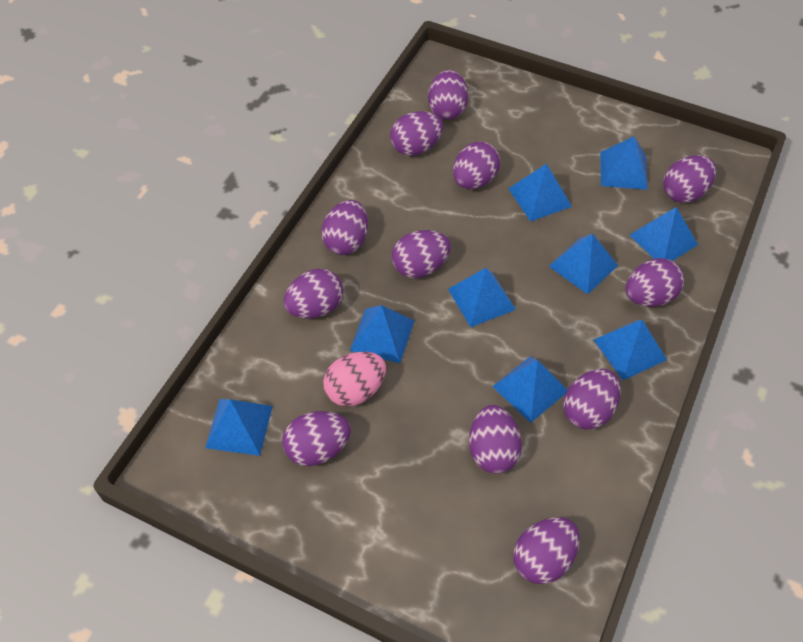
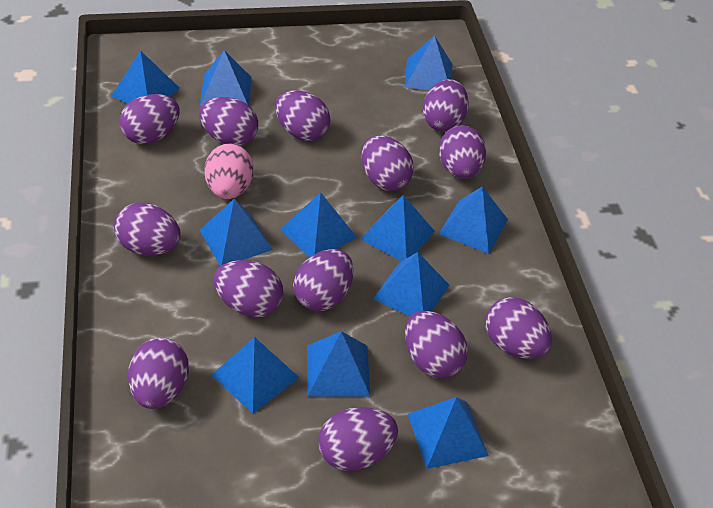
blue pyramid: [205,399,273,456] [350,305,414,363] [448,268,516,327] [492,356,567,423] [508,164,572,222] [549,233,618,294] [594,320,667,380] [600,136,648,190] [629,207,698,261] = 9 -> [111,51,180,104] [200,50,251,106] [200,199,273,266] [212,337,300,414] [281,192,357,258] [307,331,370,396] [360,195,435,261] [373,252,449,316] [404,35,452,90] [408,397,488,469] [439,186,508,254] = 11
purple egg: [282,411,351,466] [284,269,343,319] [321,200,368,255] [390,111,443,156] [392,230,451,278] [428,70,468,120] [453,142,500,189] [469,405,522,474] [514,517,580,584] [563,369,621,429] [626,258,684,307] [663,155,716,203] = 12 -> [114,203,180,256] [120,94,179,144] [128,338,189,409] [199,97,258,146] [213,260,283,317] [275,90,330,141] [293,249,353,311] [318,407,398,471] [362,135,414,191] [405,311,468,378] [422,79,469,132] [439,125,486,179] [485,297,552,359] = 13

